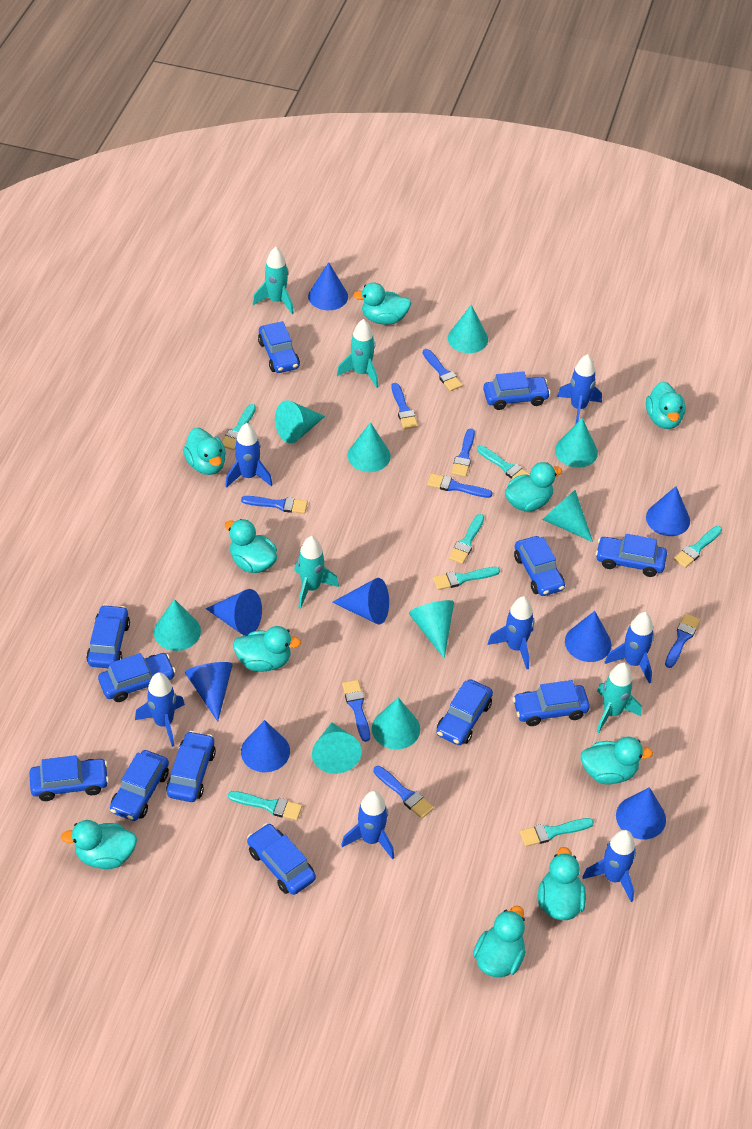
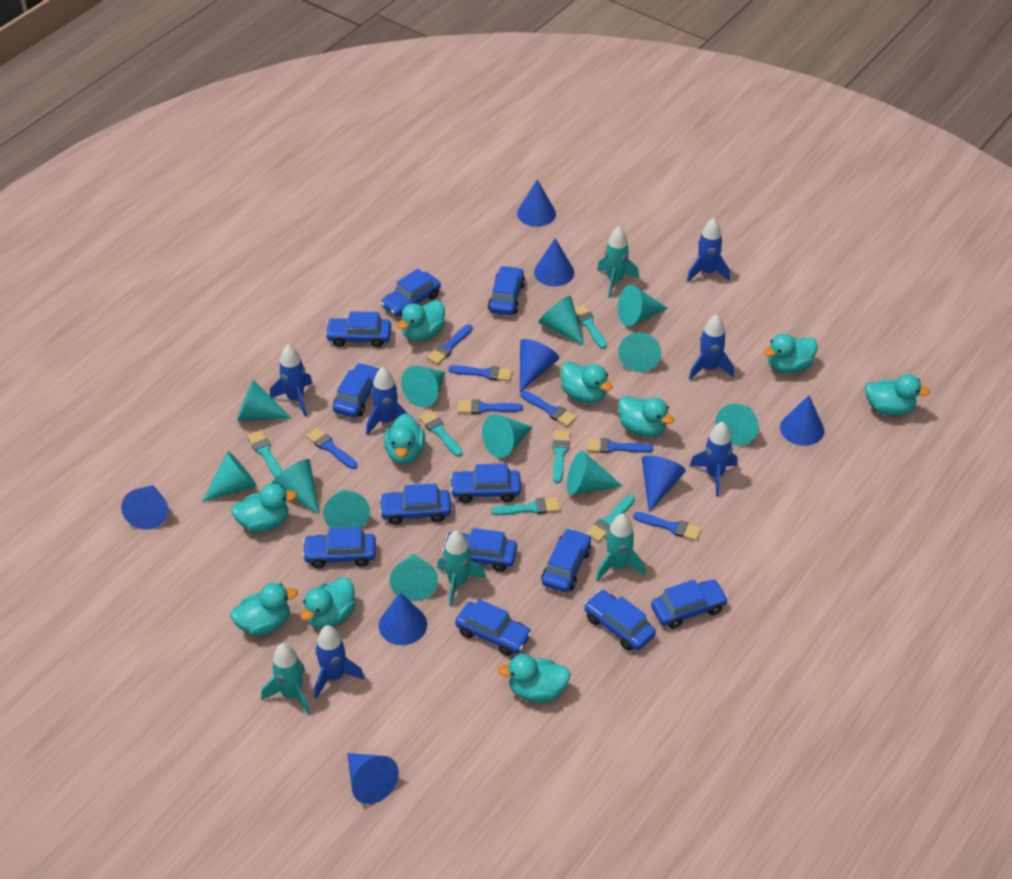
blue brush: [241,496,308,514] [342,680,370,742] [374,766,434,819] [391,383,418,429] [423,349,463,391] [427,473,492,498] [451,428,475,477] [665,613,700,668] = 8 -> [306,427,357,469] [427,324,473,364] [448,365,512,381] [458,400,523,414] [520,390,577,427] [586,438,653,453] [633,512,702,541] = 7
blue rocket: [135,672,185,747] [225,423,272,488] [341,791,394,860] [488,596,534,669] [557,354,602,423] [582,830,636,902] [605,612,654,683] = 7 -> [270,345,313,416] [315,625,364,699] [366,367,408,436] [687,218,730,282] [689,314,734,380] [690,421,738,497] = 6
turquoise brush: [222,404,256,450] [228,791,302,820] [433,567,500,590] [449,514,484,564] [477,446,530,479] [520,818,594,847] [674,526,722,568] = 7 -> [247,430,283,478] [419,410,463,457] [491,497,561,515] [552,431,570,483] [574,304,607,349] [587,495,635,542] = 6
turquoise cone: [154,599,201,651] [275,400,325,443] [312,722,362,774] [347,422,391,472] [372,697,420,749] [409,600,454,659] [448,305,488,353] [542,490,593,542] [555,418,598,468] = 9 -> [202,451,257,502] [237,380,292,421] [272,459,320,515] [323,489,370,528] [390,554,438,601] [401,366,445,407] [482,414,533,458] [539,296,585,346] [567,451,623,495] [618,285,668,327] [618,332,661,372] [715,404,759,446] = 12

